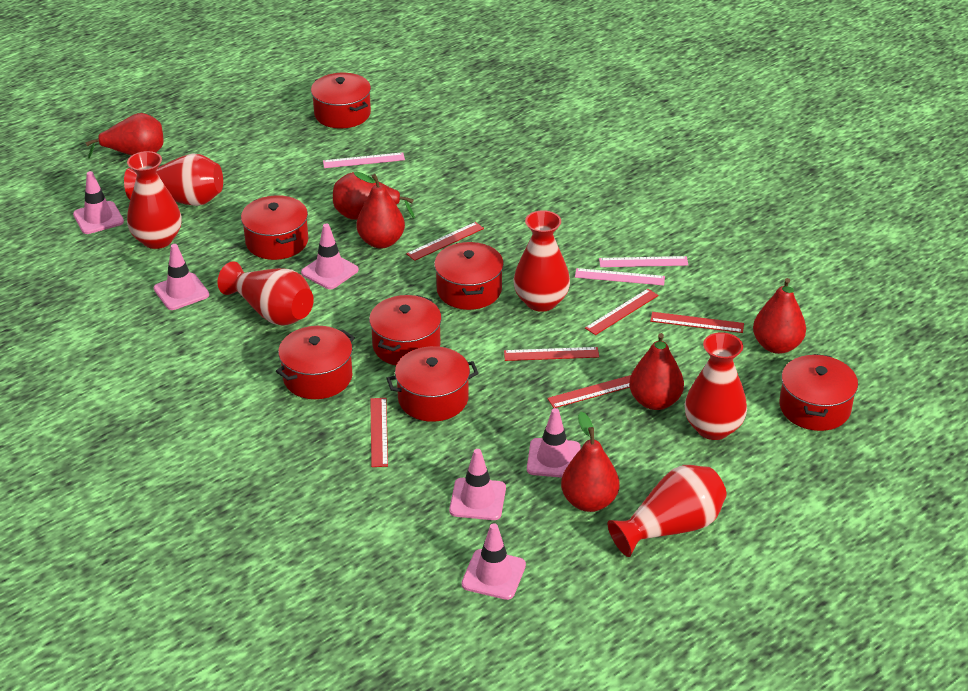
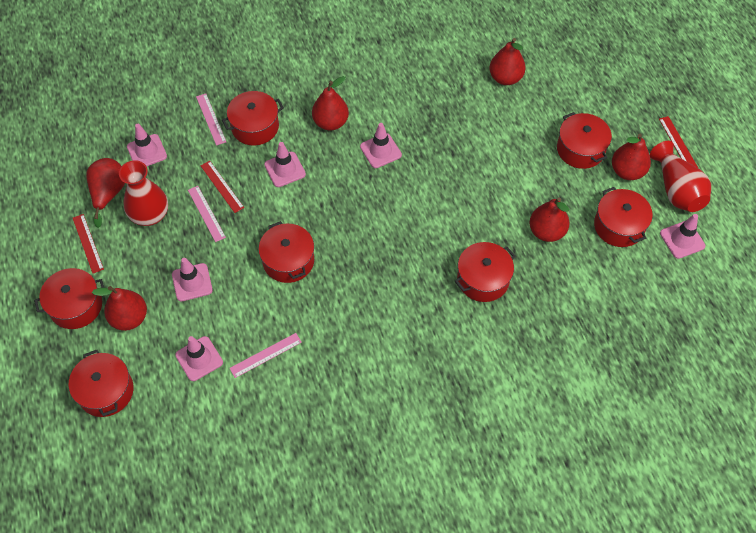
red ruler: [370,398,388,467] [406,222,484,261] [504,347,599,361] [547,375,631,408] [585,289,659,335] [650,312,744,333] = 6 -> [73,214,104,274] [201,161,244,213] [659,116,698,168] = 3
red vase: [124,153,223,206] [127,151,182,249] [217,261,314,326] [514,210,570,312] [608,465,727,557] [685,332,747,440] = 6 -> [119,160,168,226] [650,141,711,212] = 2

